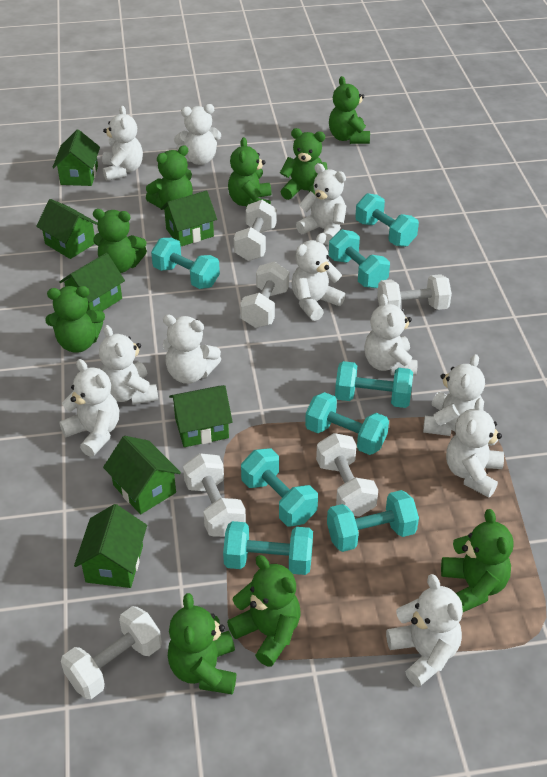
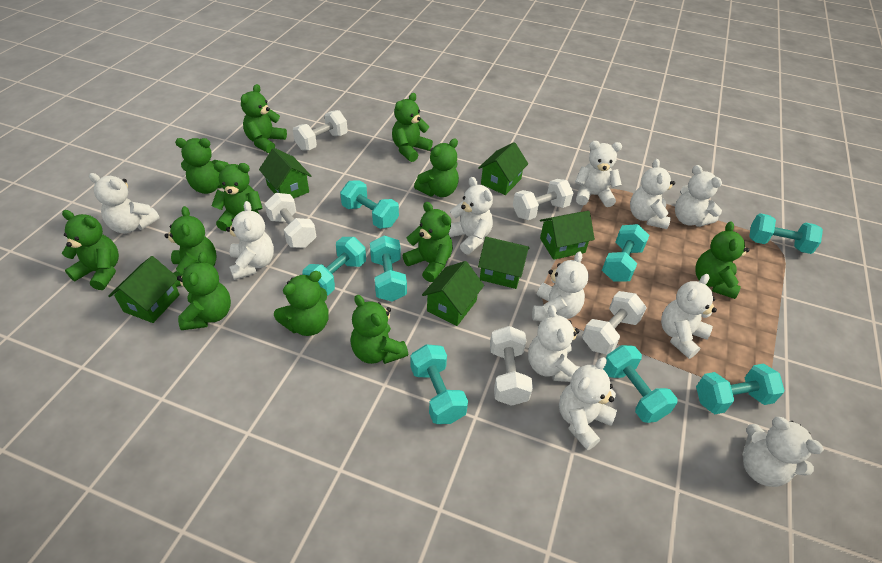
green house: [36,199,98,259] [53,130,100,186] [59,253,125,311] [74,504,147,588] [103,436,181,514] [160,191,217,246] [169,385,233,447] = 7 -> [108,256,180,323] [259,148,311,198] [422,261,484,326] [478,142,528,195] [478,237,529,289] [540,211,595,260] = 6
green teddy bear: [45,286,105,353] [93,209,147,273] [146,145,193,210] [168,593,236,694] [227,555,301,667] [228,137,272,208] [280,128,328,200] [329,76,370,144] [441,509,514,612] = 9 -> [62,210,119,290] [164,206,217,287] [175,138,229,194] [177,252,231,330] [211,162,262,231] [241,84,287,153] [274,271,329,336] [350,295,408,364] [392,93,433,162] [403,202,453,282] [414,138,459,197] [695,221,750,299] = 12
white dumbbell: [61,606,162,699] [183,453,246,537] [234,200,277,261] [240,262,289,328] [316,433,378,517] [377,274,452,310] = 6 -> [264,193,316,248] [293,110,348,151] [490,326,533,406] [513,179,573,220] [582,291,647,354] = 5

